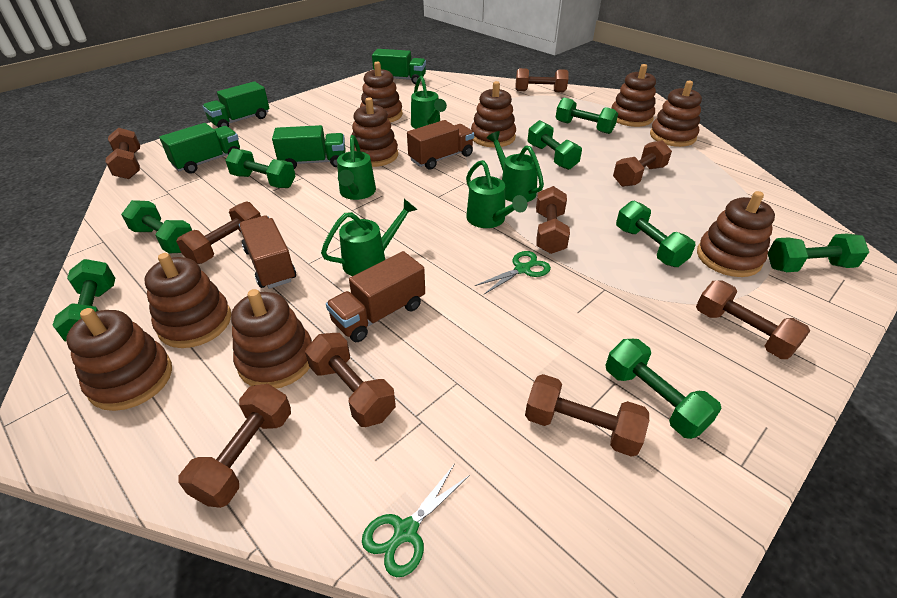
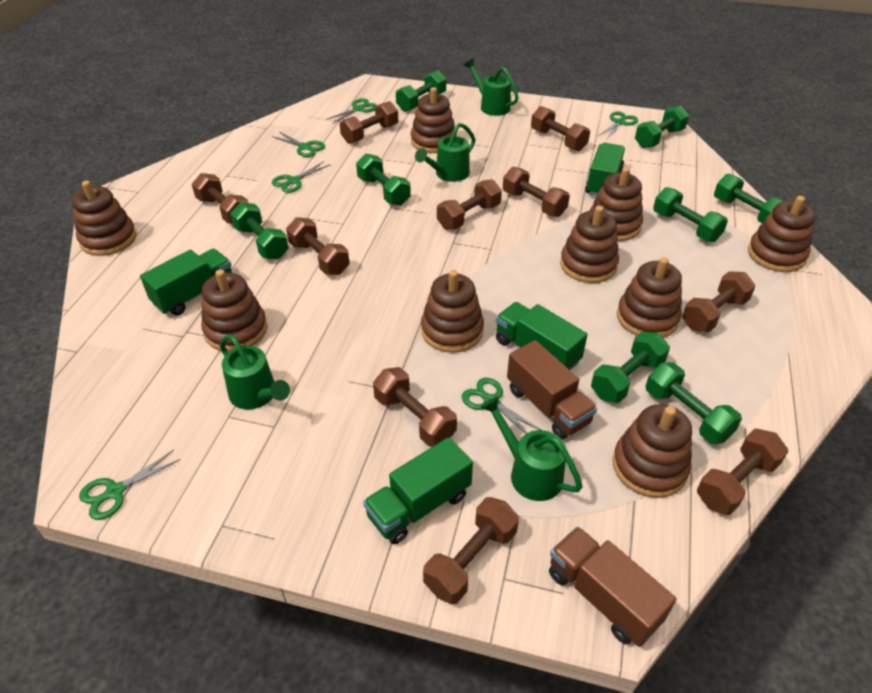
brown dumbbell: [105,128,140,179] [176,201,261,264] [178,384,291,508] [305,333,396,427] [515,68,568,92] [525,374,649,457] [536,186,570,254] [613,140,672,187] [696,280,810,359] = 9 -> [192,173,248,224] [286,217,349,275] [340,101,398,144] [373,367,457,447] [423,497,519,604] [437,179,502,230] [503,167,570,217] [531,106,590,151] [682,271,756,332] [697,429,789,515] = 10
brown truck: [239,216,296,289] [326,251,425,342] [407,120,474,170] = 3 -> [507,340,597,439] [549,526,677,647] = 2
green scissors: [362,465,470,577] [475,251,551,294] = 2 -> [79,450,181,520] [272,132,325,157] [272,161,331,193] [326,98,377,124] [462,378,541,434] [598,111,638,139] = 6
green watering can: [321,199,417,276] [337,135,376,200] [411,76,447,129] [466,160,527,228] [487,131,544,202] = 5 -> [220,334,290,409] [415,123,475,182] [464,58,519,116] [481,396,582,501] = 4

